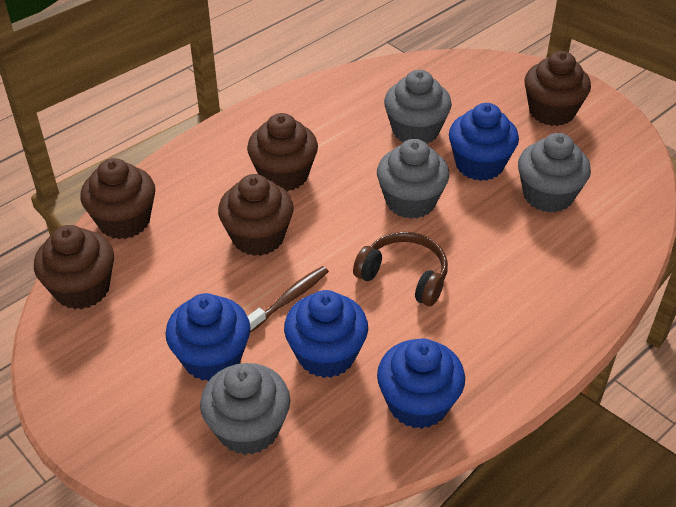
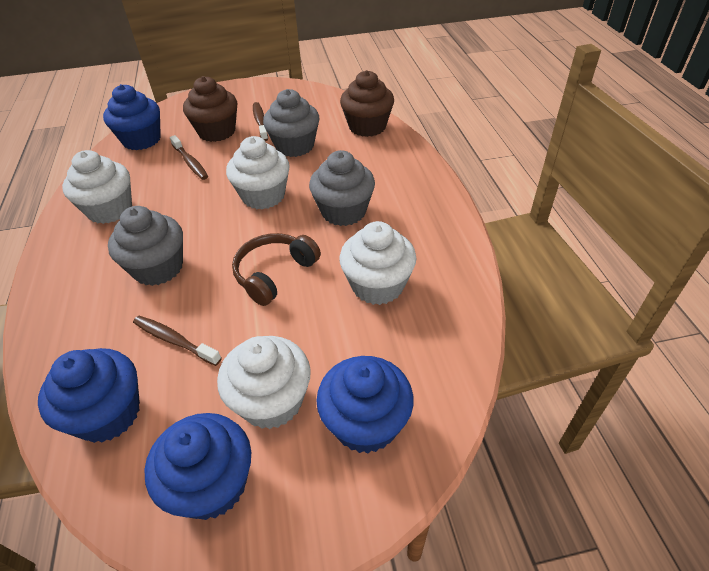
brown cupcake: [34,225,114,309] [80,158,155,239] [218,174,294,256] [247,113,318,191] [524,51,591,126] = 5 -> [183,76,237,142] [340,70,394,137] = 2
brown toothbrush: [247,266,329,332] = 1 -> [133,316,222,366] [170,135,208,180] [253,102,268,141] = 3
grey cupcake: [200,363,290,455] [377,139,449,219] [384,70,452,144] [518,133,591,213] = 4 -> [108,206,183,286] [263,89,319,157] [309,150,375,226] = 3
white cupcake: none = 0 -> [62,150,132,224] [217,336,311,429] [226,136,290,209] [339,221,416,305] = 4

